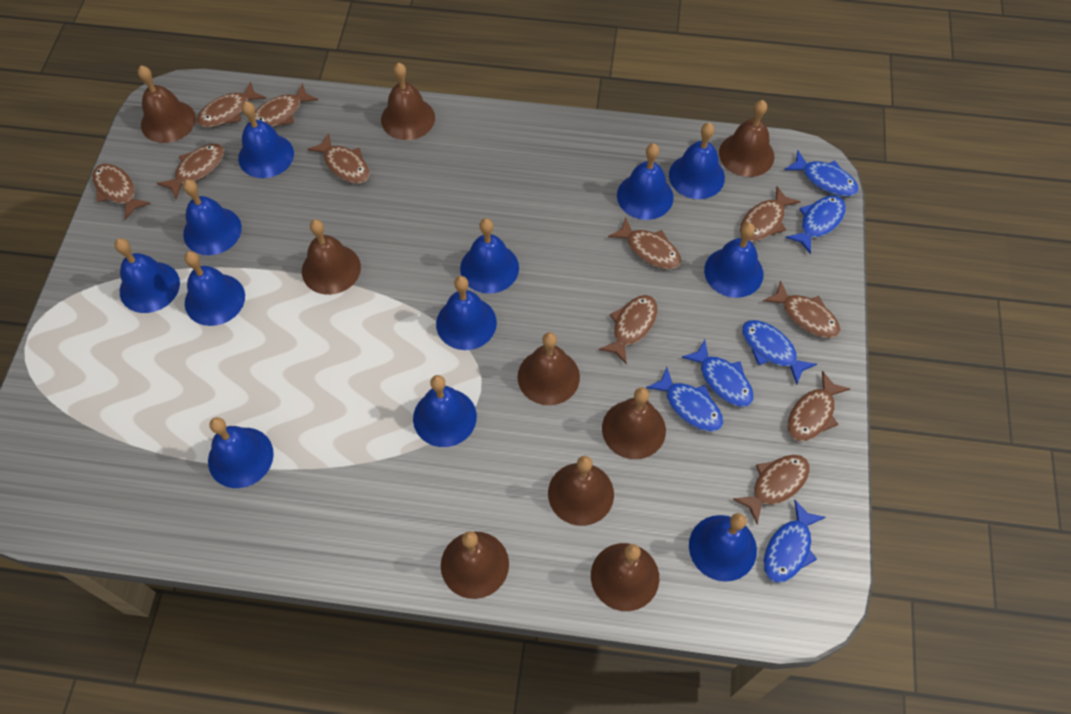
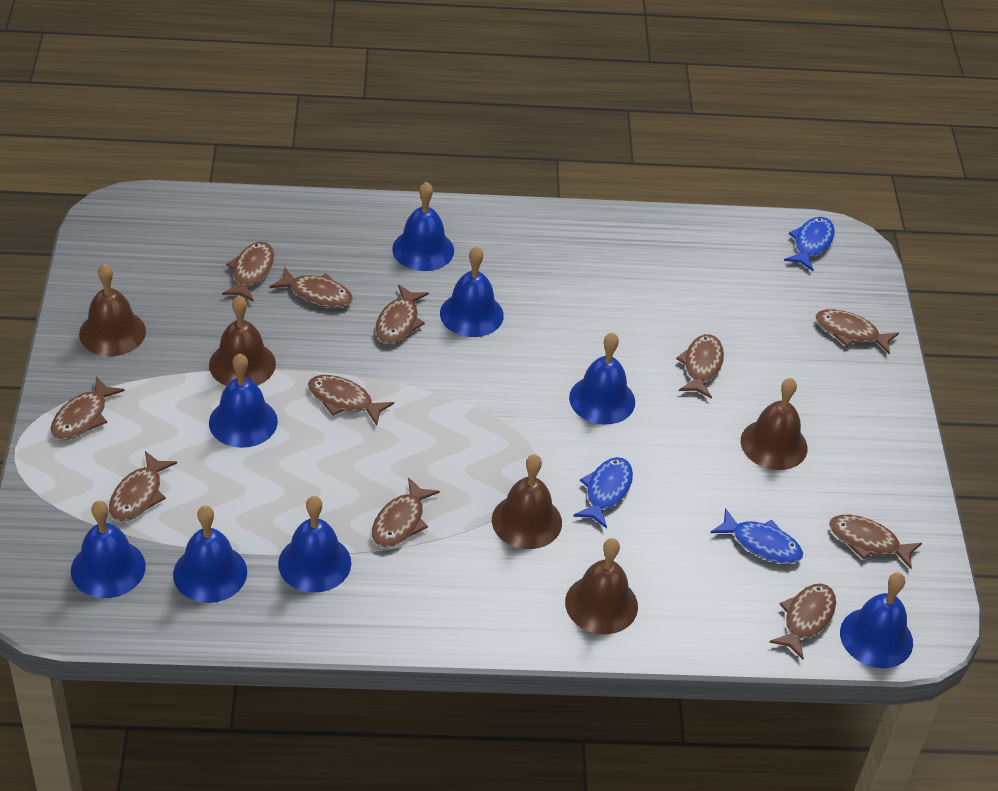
blue bell: [114,238,180,313] [183,180,242,255] [184,251,245,326] [208,417,274,488] [238,101,294,178] [413,375,477,447] [436,276,497,350] [460,218,519,294] [617,143,674,220] [669,123,725,199] [689,513,757,582] [704,223,763,298] = 12 -> [71,501,146,598] [173,505,247,603] [209,354,278,448] [278,496,351,593] [392,182,454,271] [440,247,504,337] [569,332,635,425] [840,573,913,668] = 8
blue fish: [646,367,723,432] [681,340,754,407] [742,320,817,385] [764,500,826,583] [784,151,859,197] [786,196,846,254] = 6 -> [573,457,633,529] [710,508,803,564] [784,217,835,271] = 3
brown bell: [138,66,196,143] [302,219,361,295] [381,63,435,140] [441,531,509,599] [518,332,580,405] [548,456,614,526] [591,543,659,611] [602,388,666,459] [719,100,774,177] = 9 -> [79,263,146,356] [209,296,276,386] [492,454,562,549] [565,538,638,634] [741,378,807,470] = 5

